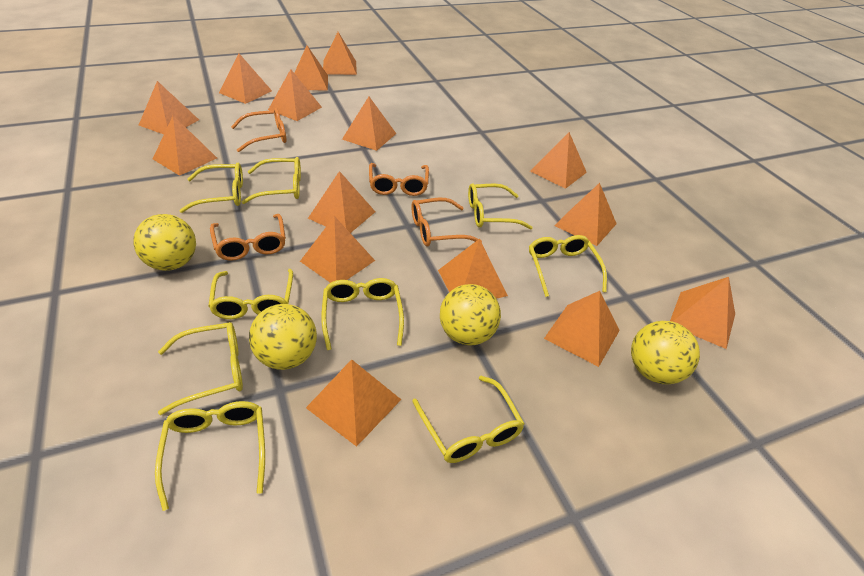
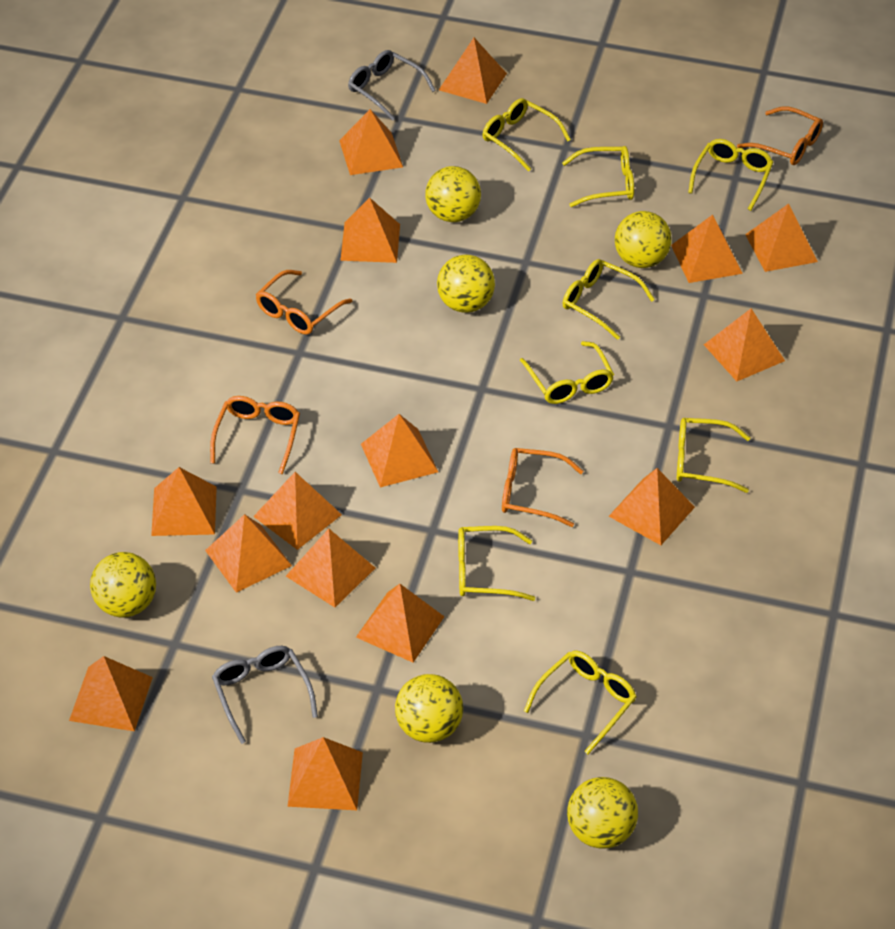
grey glasses: none = 0 -> [212,646,318,744] [348,50,436,121] = 2
yellow ball: [133,214,196,271] [249,304,317,370] [440,284,501,345] [631,321,700,384] = 4 -> [90,552,156,618] [395,674,463,743] [425,166,481,222] [437,255,495,313] [567,777,638,849] [615,211,672,268] = 6
yellow glasses: [155,401,265,511] [158,322,243,415] [179,163,243,213] [208,269,293,319] [242,157,301,204] [321,278,404,350] [412,376,525,463] [468,183,533,230] [529,235,607,297] = 9 -> [458,526,535,601] [482,98,571,172] [520,341,614,404] [524,651,637,754] [562,146,634,207] [563,259,655,340] [677,418,750,493] [688,139,773,211] = 8

